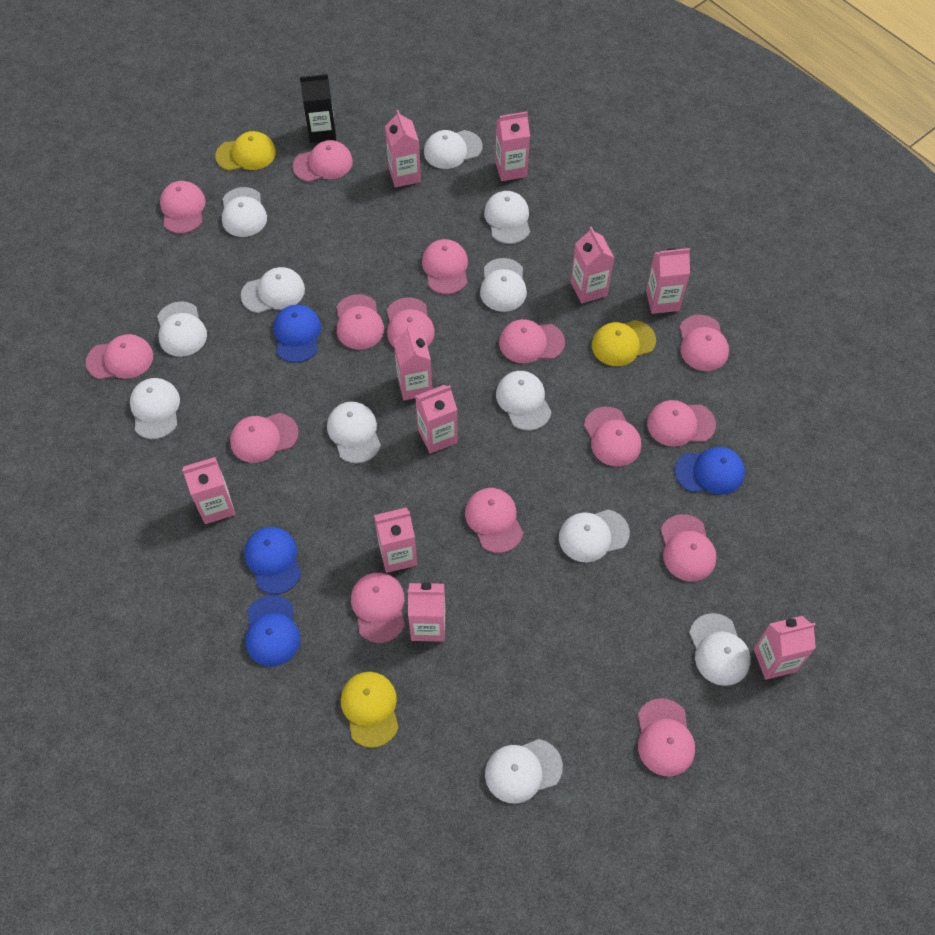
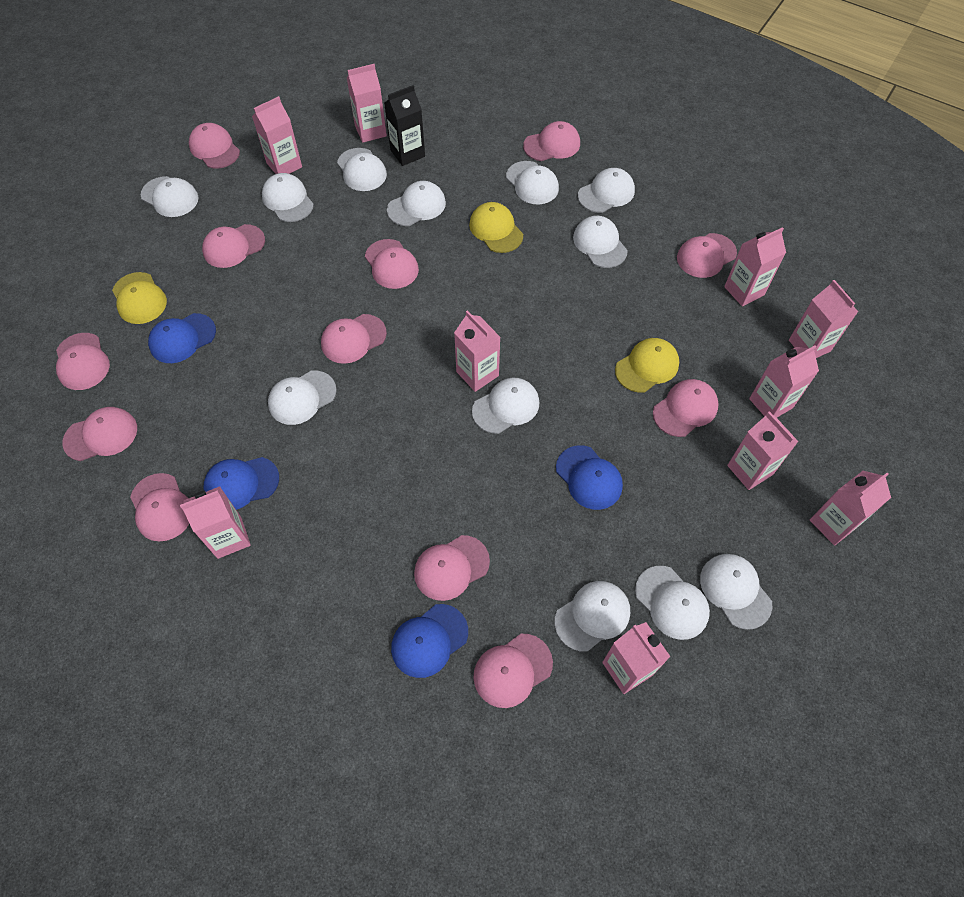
pink cap: [86,334,153,380] [160,181,206,234] [230,413,299,463] [293,140,353,182] [337,294,384,350] [351,572,405,643] [387,297,435,347] [422,239,468,294] [465,488,523,553] [499,319,565,363] [584,407,641,466] [638,698,695,776] [647,400,716,447] [661,514,716,581] [679,315,729,371] = 15 -> [56,333,110,390] [62,407,137,461] [130,473,189,542] [189,123,240,168] [202,224,265,268] [321,314,387,364] [365,239,419,289] [414,535,490,601] [473,634,553,708] [523,121,580,161] [653,379,719,437] [677,233,737,278] = 12

